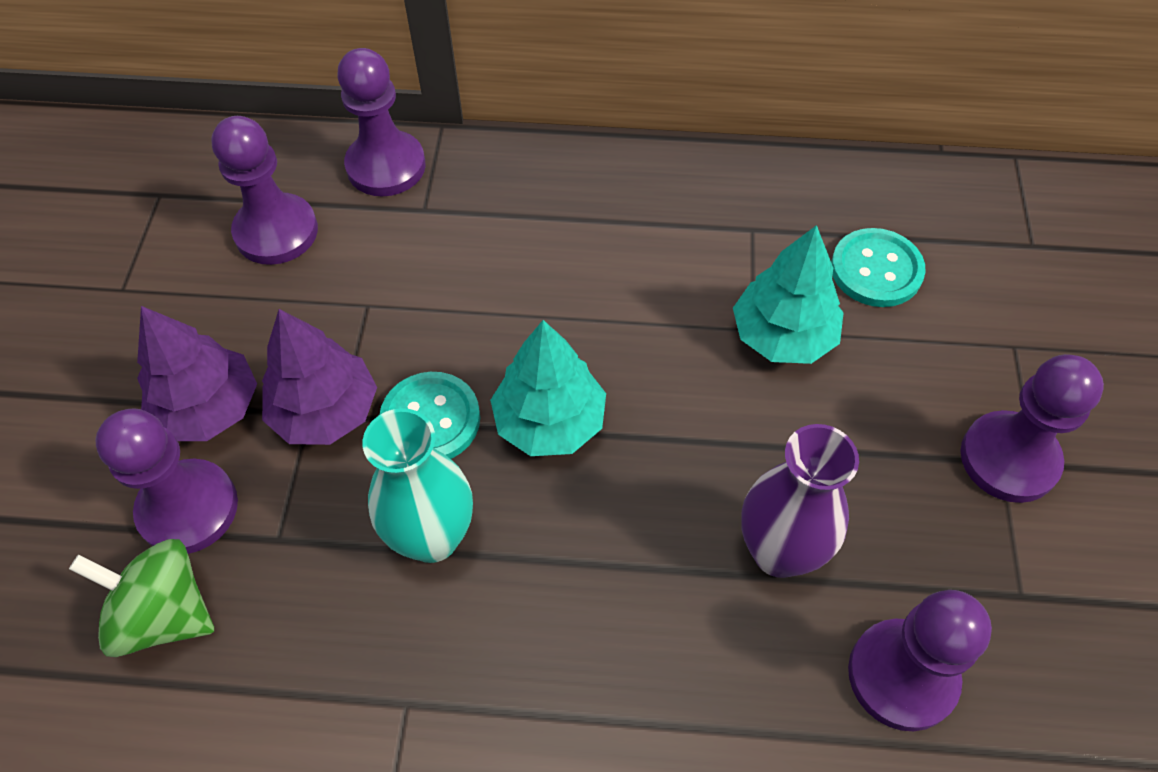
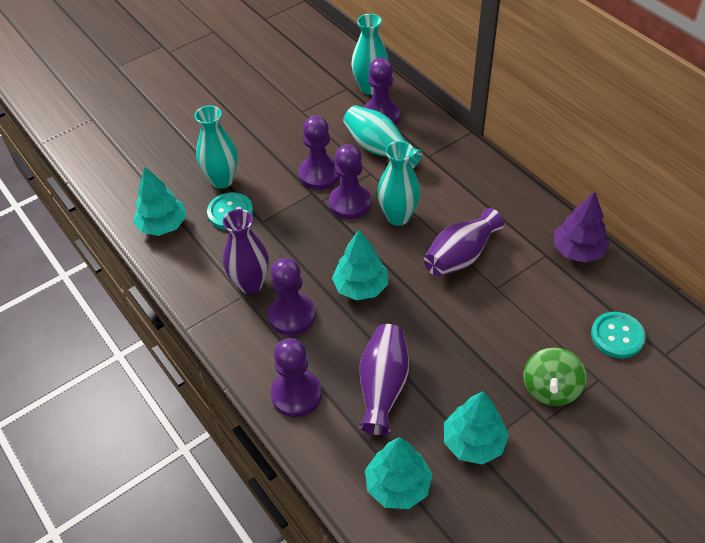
purple tree: [137,306,257,441] [262,309,377,445] = 2 -> [554,192,610,263] = 1
purple vase: [741,424,859,578] = 1 -> [223,209,269,294] [359,324,409,435] [424,208,504,276] = 3
turquoise tree: [490,320,606,456] [733,225,844,364] = 2 -> [133,167,186,236] [332,230,388,300] [365,437,432,509] [444,391,509,465] = 4
turquoise vase: [362,408,473,563] = 1 -> [195,105,238,189] [343,105,423,168] [351,14,388,95] [377,141,420,226] = 4

